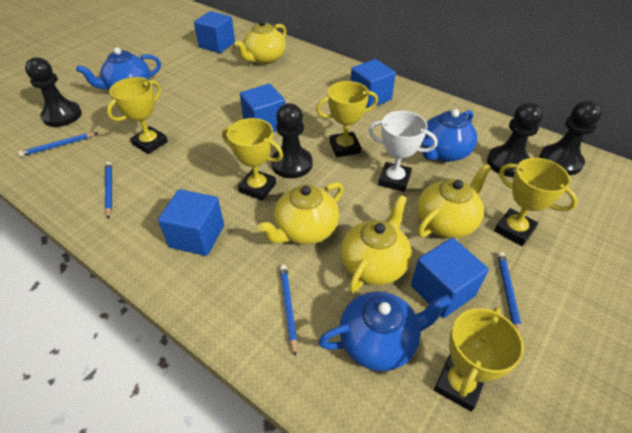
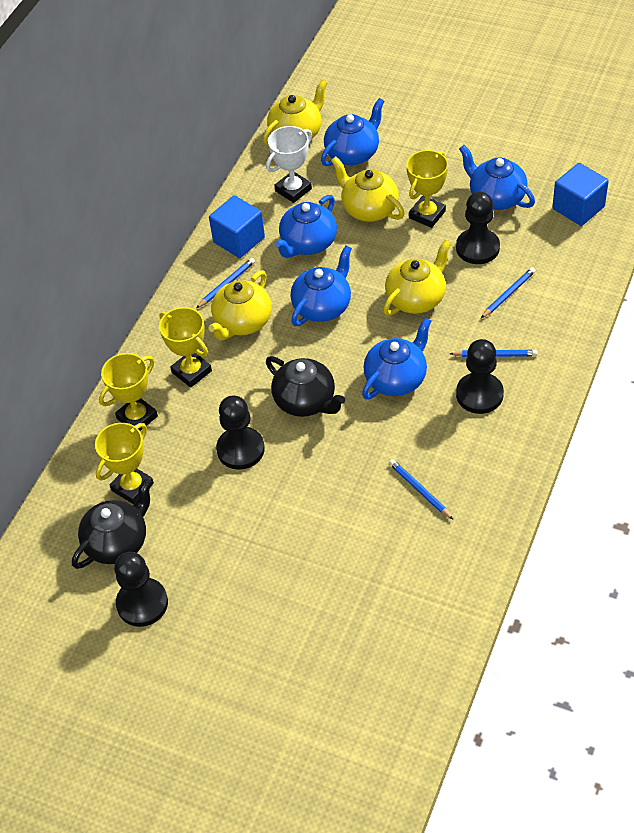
black teapot: none = 0 -> [72,478,152,569] [266,356,345,417] = 2
blue cube: [158,189,224,256] [194,11,235,53] [240,84,285,132] [351,59,396,108] [411,238,489,318] = 5 -> [209,195,265,258] [552,163,609,226] = 2
blue teapot: [76,47,161,90] [318,292,452,371] [421,109,477,162] = 3 -> [275,195,337,258] [291,245,352,326] [321,98,384,166] [362,318,431,399] [459,145,535,210] = 5
yellow trophy: [107,77,168,154] [222,118,283,201] [316,81,378,157] [434,307,524,412] [494,158,578,246] = 5 -> [95,423,154,504] [99,353,158,431] [159,307,212,388] [406,150,448,228] = 4

